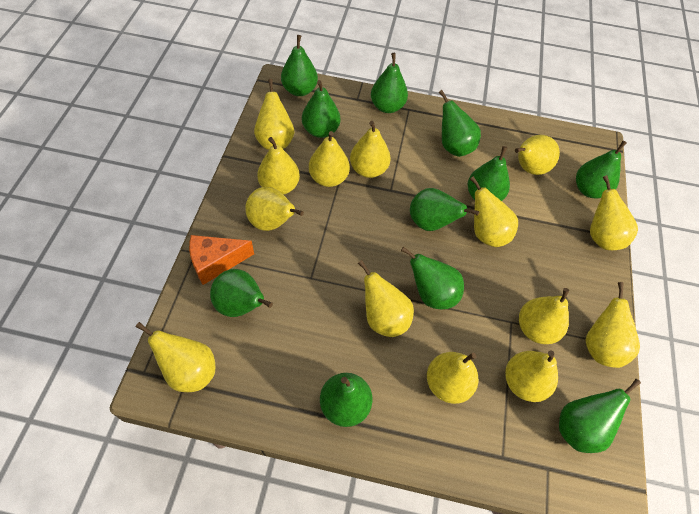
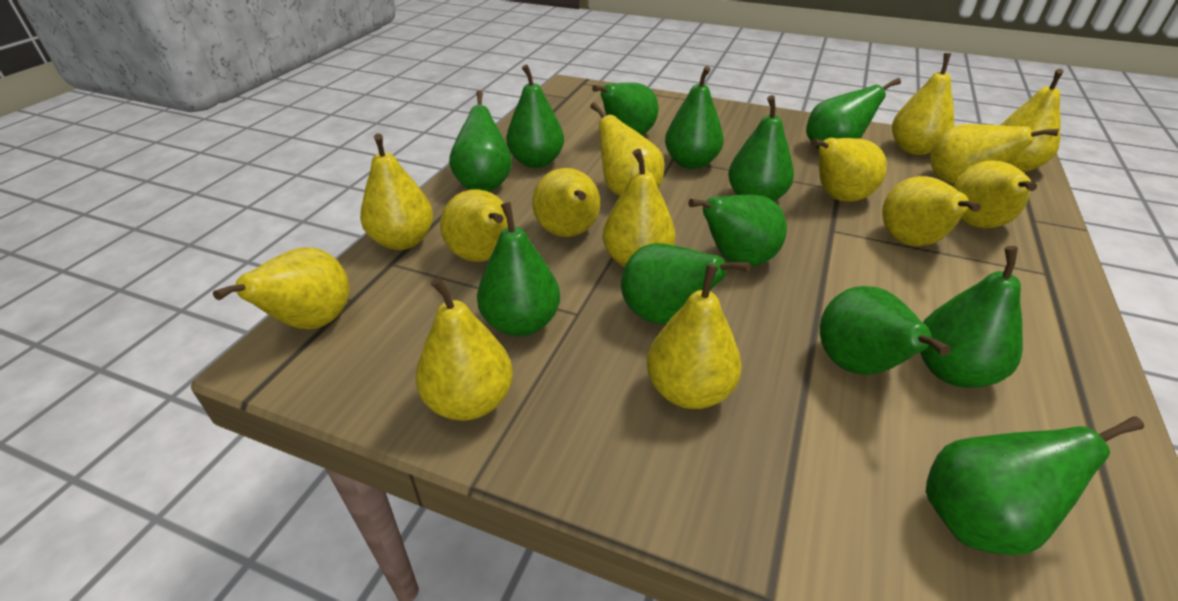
green pear: [210,269,273,317] [281,35,318,96] [302,80,340,138] [320,373,372,427] [371,53,408,113] [401,247,464,309] [410,188,480,231] [439,90,481,157] [468,146,510,201] [559,379,641,453] [576,141,627,198] = 11 -> [449,91,512,192] [477,202,560,336] [506,65,564,168] [592,83,658,135] [621,243,750,324] [665,66,724,169] [688,195,787,267] [728,95,794,202] [806,78,901,150] [820,286,951,375] [920,246,1023,388] [926,416,1144,555] = 12
orange cheese: [189,235,254,285] = 1 -> none = 0

